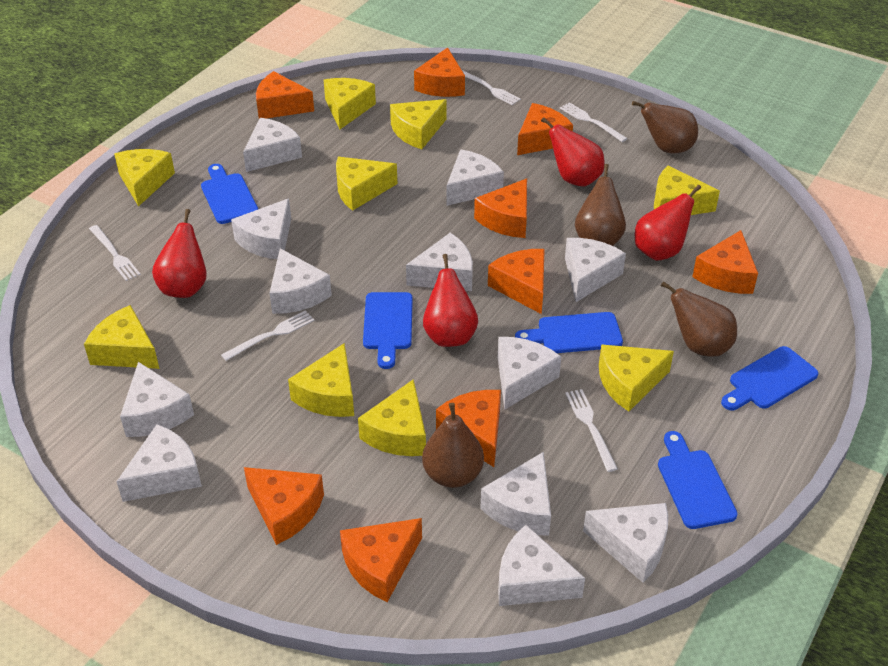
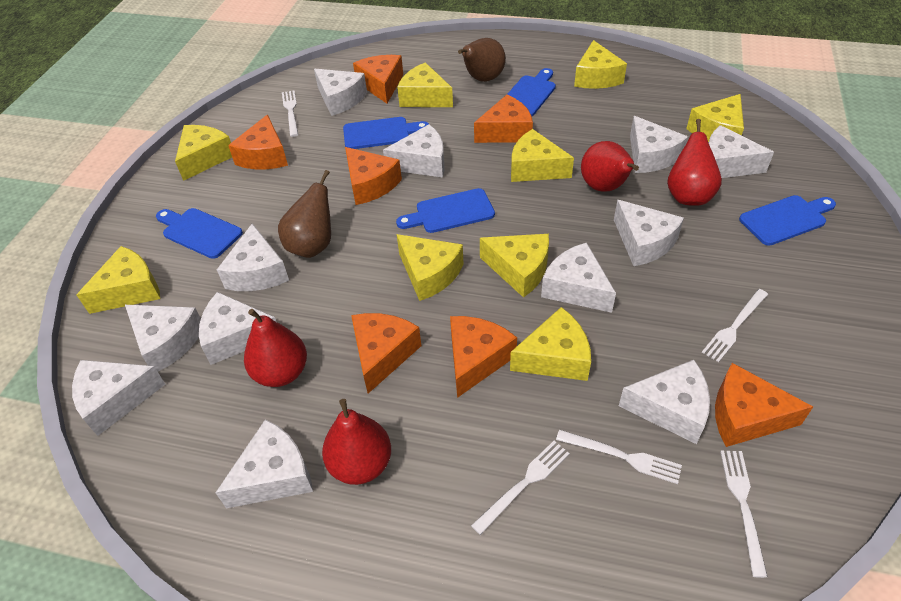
brown pear: [422,403,484,488] [575,164,626,246] [632,101,698,153] [661,281,737,357] = 4 -> [278,170,331,258] [458,38,506,82] = 2
orange cheese: [244,467,324,545] [256,71,314,119] [340,518,422,602] [414,47,465,97] [436,390,501,467] [474,179,527,238] [488,249,545,314] [517,103,573,155] [692,230,758,294] = 9 -> [228,114,288,169] [345,147,402,205] [351,313,421,393] [353,55,403,104] [450,316,517,398] [474,95,533,143] [715,363,813,447] = 7

